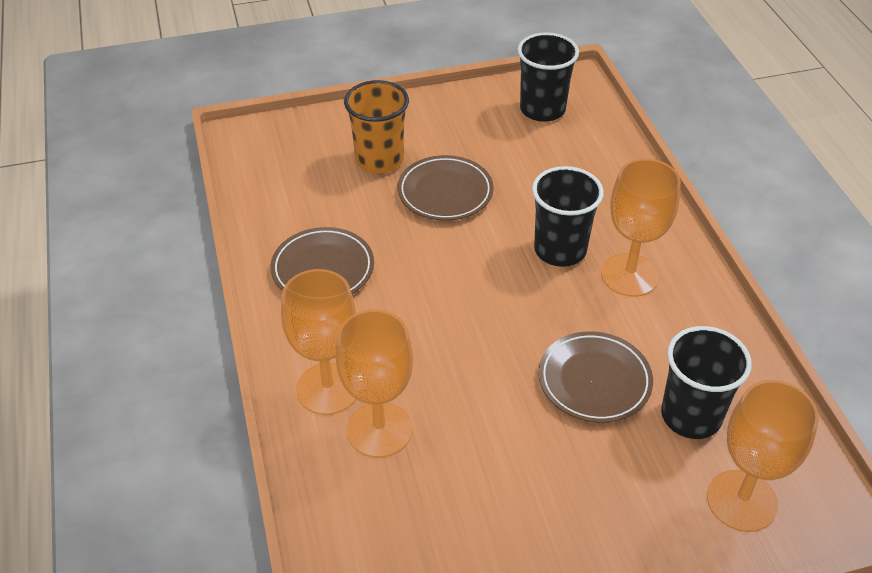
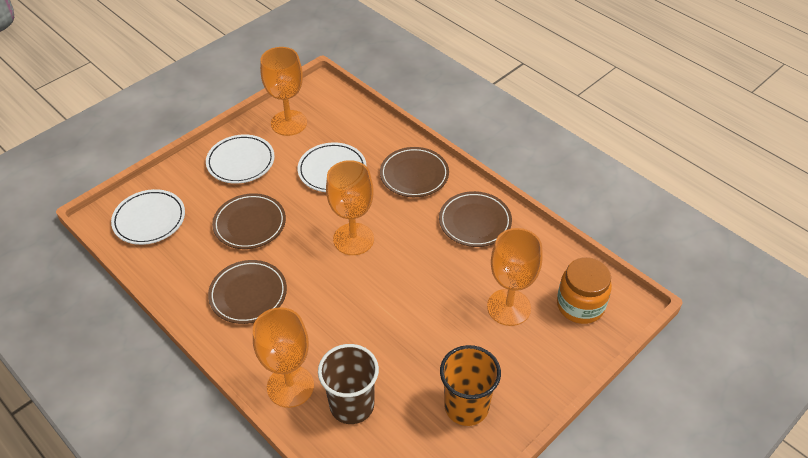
black cup: [517,32,579,122] [532,166,604,267] [661,326,752,439] = 3 -> none = 0
brown cup: none = 0 -> [318,344,379,424] = 1
brown plate: [271,227,374,294] [398,155,494,221] [539,331,653,423] = 3 -> [208,260,287,324] [212,193,286,249] [380,147,449,197] [439,191,512,247] = 4
orange jar: none = 0 -> [557,257,612,324] = 1
white plate: none = 0 -> [111,189,185,245] [206,135,275,184] [297,142,366,192] = 3

